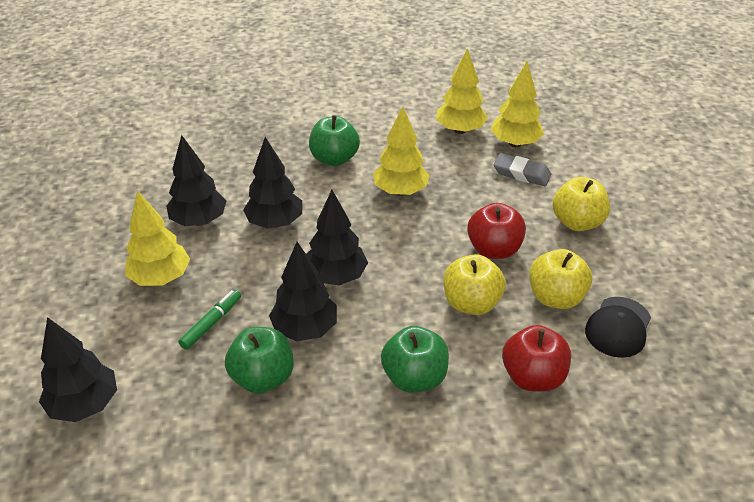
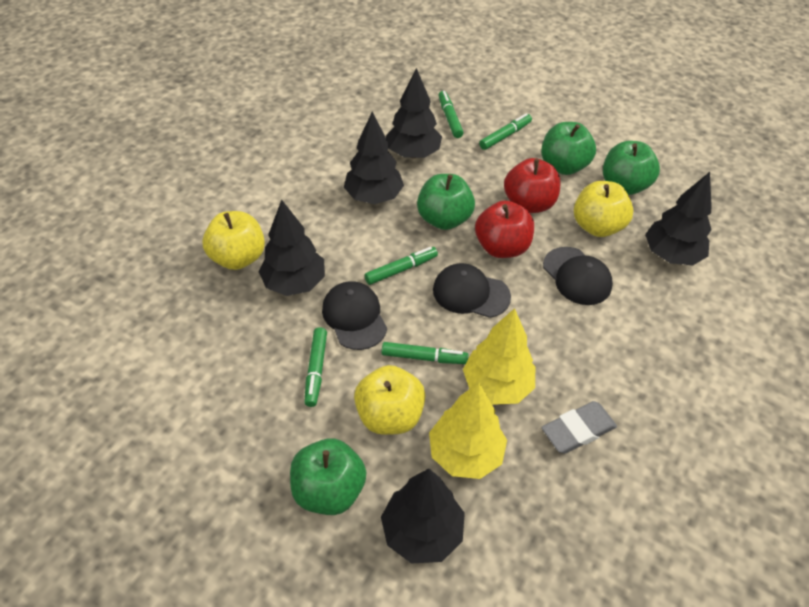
black cap: [585,297,651,358] = 1 -> [322,281,387,350] [433,263,511,318] [543,247,613,305] = 3
green apple: [225,327,294,394] [309,115,360,166] [381,326,449,393] = 3 -> [290,438,366,515] [417,174,475,230] [541,122,596,175] [603,141,660,195] = 4
green marker: [178,289,241,350] = 1 -> [304,327,327,407] [365,247,438,285] [381,342,469,364] [438,91,464,138] [479,113,532,150] = 5
yellow tree: [125,190,190,286] [373,107,430,196] [436,48,488,134] [491,61,544,147] = 4 -> [429,382,507,479] [463,308,535,405] = 2

